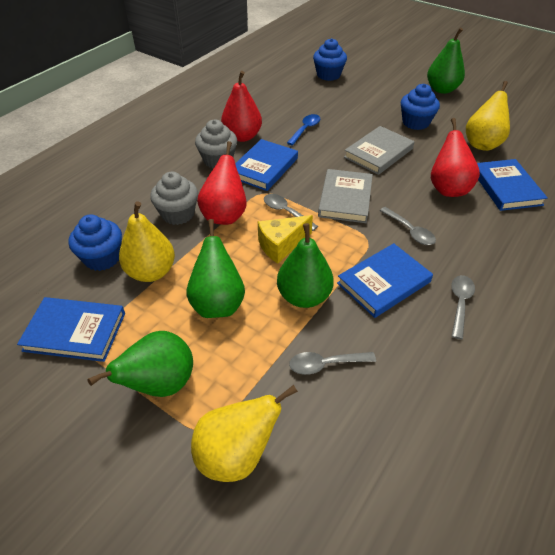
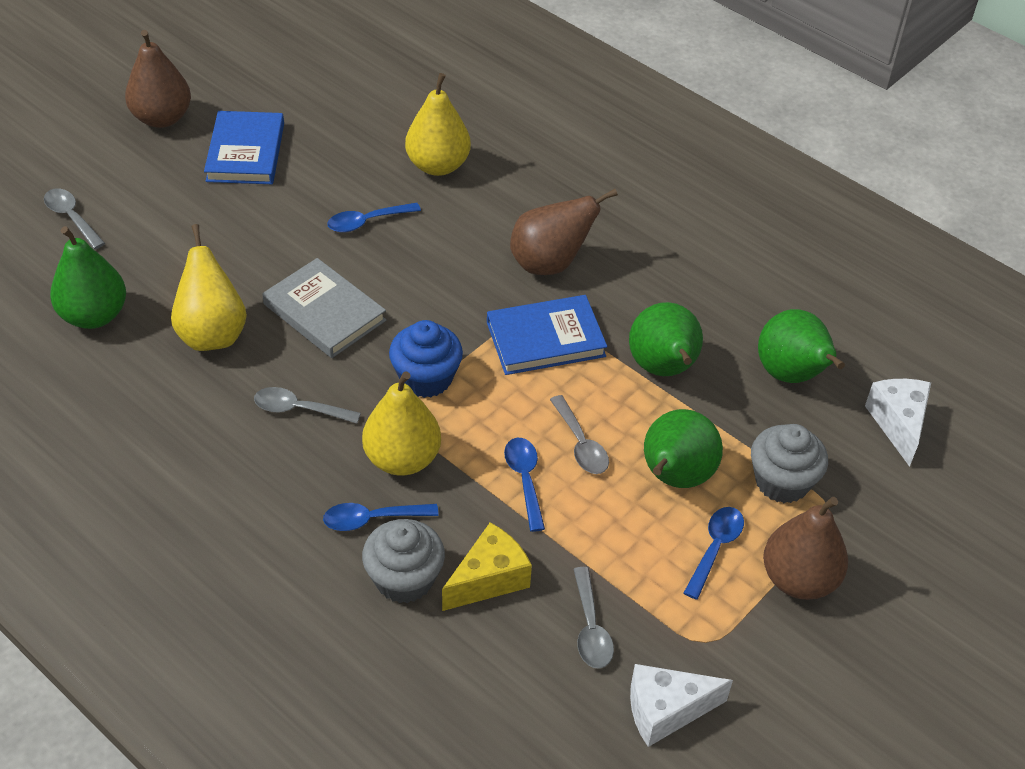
blue book: [17,297,125,362] [235,139,298,191] [337,243,433,318] [477,159,548,211] = 4 -> [204,111,284,184] [487,295,607,375] = 2
blue cupcake: [68,214,122,271] [313,38,347,81] [401,84,440,130] = 3 -> [389,320,463,398] = 1
blue spoon: [287,114,320,145] = 1 -> [323,503,439,531] [327,203,421,232] [504,438,545,532] [684,507,744,600] = 4
brown pear: none = 0 -> [125,30,191,128] [510,189,618,275] [763,497,848,600] = 3
grey book: [318,169,373,223] [344,126,414,175] = 2 -> [262,258,386,358] = 1
red pear: [197,141,247,225] [221,71,262,142] [431,118,480,197] = 3 -> none = 0
white cheese: none = 0 -> [630,664,733,747] [865,379,931,467] = 2

